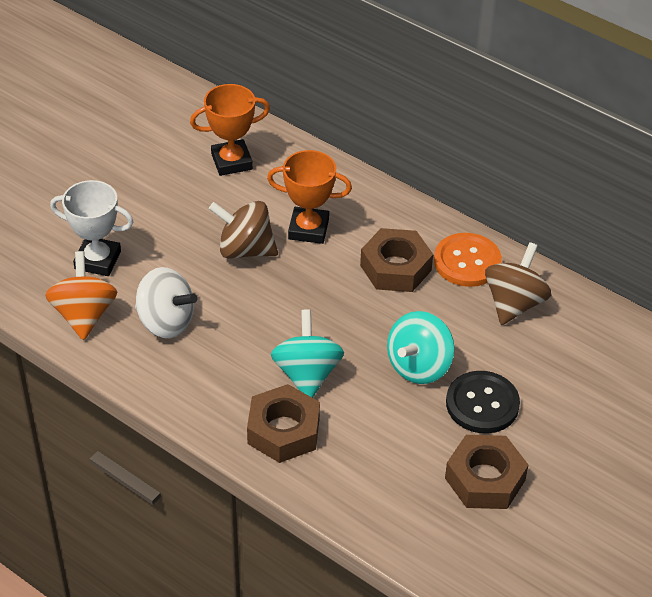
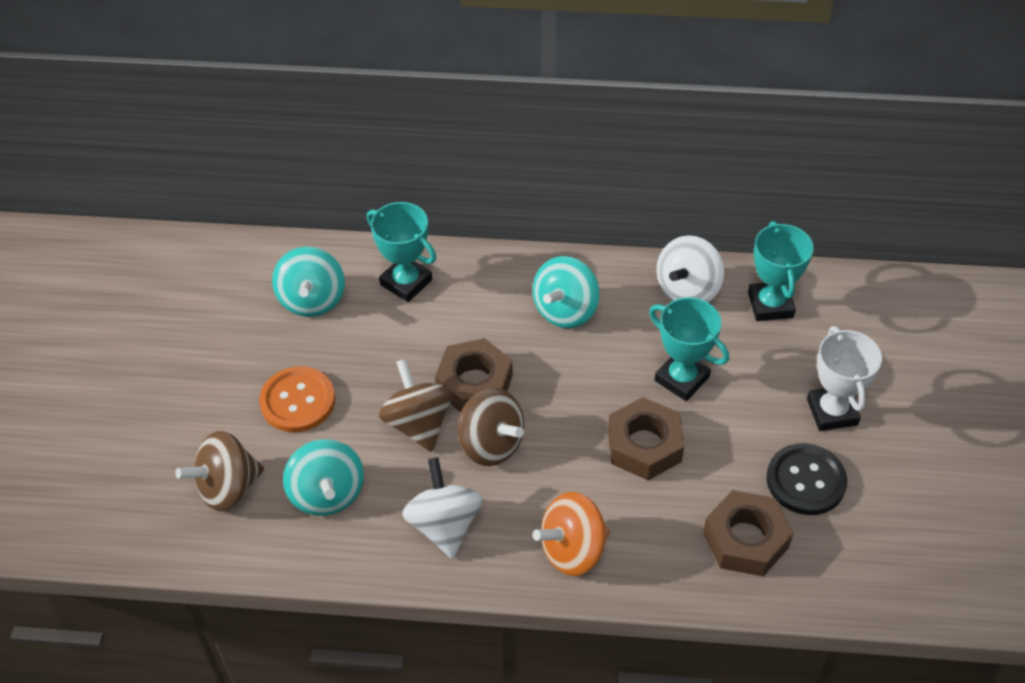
brown spinning top: [209,201,278,259] [485,242,551,325] = 2 -> [175,431,264,511] [379,359,453,452] [458,388,524,466] = 3
orange trophy: [190,84,270,176] [267,150,352,244] = 2 -> none = 0
turquoise spinning top: [271,309,344,398] [387,311,455,384] = 2 -> [272,247,345,317] [283,439,364,516] [533,256,599,328] = 3
turquoise trophy: none = 0 -> [367,202,436,302] [649,297,729,401] [748,221,814,321] = 3
white spinning top: [135,267,197,338] = 1 -> [402,457,483,559] [657,235,724,302] = 2

